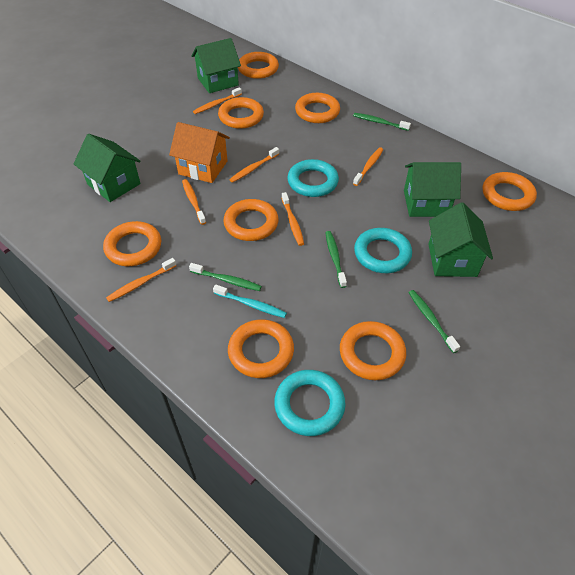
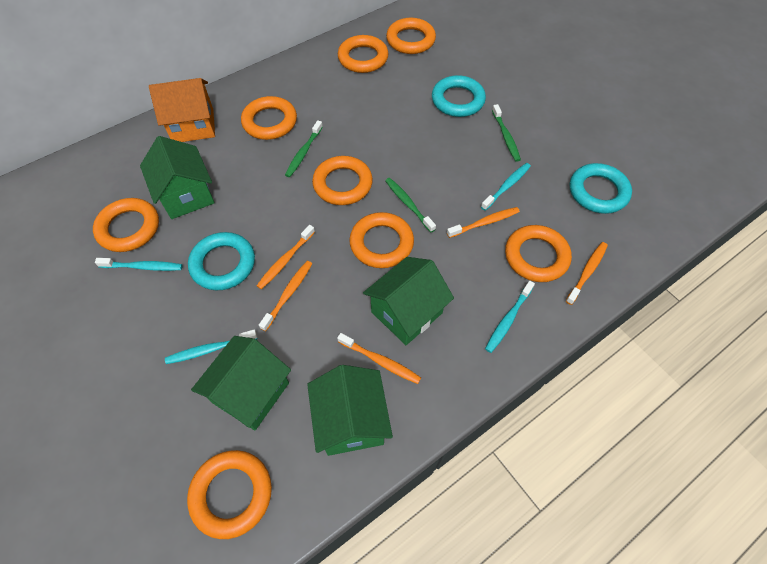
green toothbrush: [189,263,262,291] [325,231,347,288] [353,113,411,131] [408,290,460,353] = 4 -> [285,120,323,177] [385,178,436,232] [492,104,521,162] = 3
orange toothbrush: [106,258,176,302] [182,179,206,225] [193,87,242,114] [229,147,279,183] [282,192,304,246] [353,147,383,186] = 6 -> [257,225,315,289] [259,261,312,331] [337,333,421,384] [447,207,520,238] [566,242,608,305] = 5
turquoise toothbrush: [213,284,287,318] = 1 -> [95,258,183,271] [165,330,257,364] [481,163,531,211] [485,281,535,353] = 4

